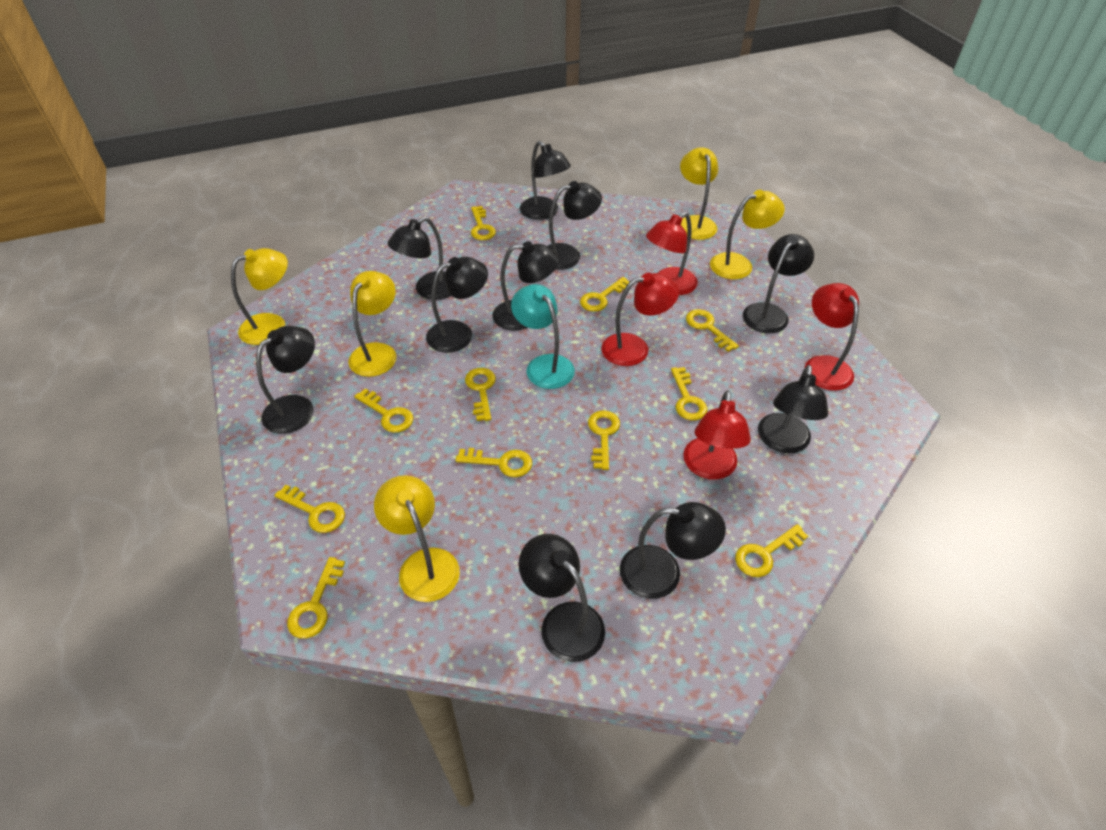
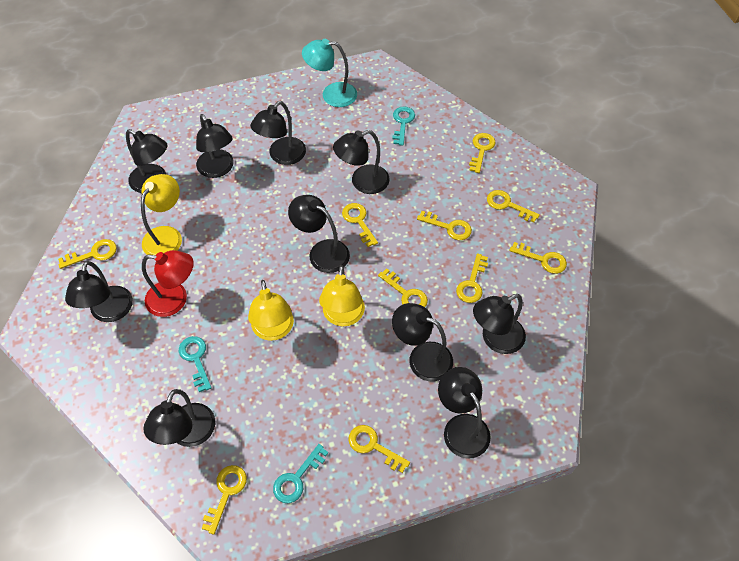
red lamp: [601,272,679,366] [646,212,698,295] [683,390,751,480] [804,283,859,391] = 4 -> [142,250,194,317] = 1
turquoise key: none = 0 -> [179,336,212,392] [273,444,328,503] [392,106,415,146] = 3
yellow key: [274,485,345,533] [287,557,345,638] [354,389,414,433] [455,448,532,477] [465,368,496,421] [471,206,496,240] [580,277,630,312] [588,410,620,470] [671,367,707,420] [686,309,739,352] [735,524,808,577] = 11 -> [58,239,117,269] [202,465,247,535] [342,203,378,247] [349,425,410,473] [378,268,428,307] [417,211,472,240] [456,253,488,303] [469,133,496,173] [487,190,540,223] [509,242,567,274] = 10
yellow lamp: [231,248,288,345] [348,271,397,377] [374,475,460,602] [680,147,718,240] [710,190,785,279] = 5 -> [141,174,182,255] [248,280,294,341] [319,265,365,326] = 3

